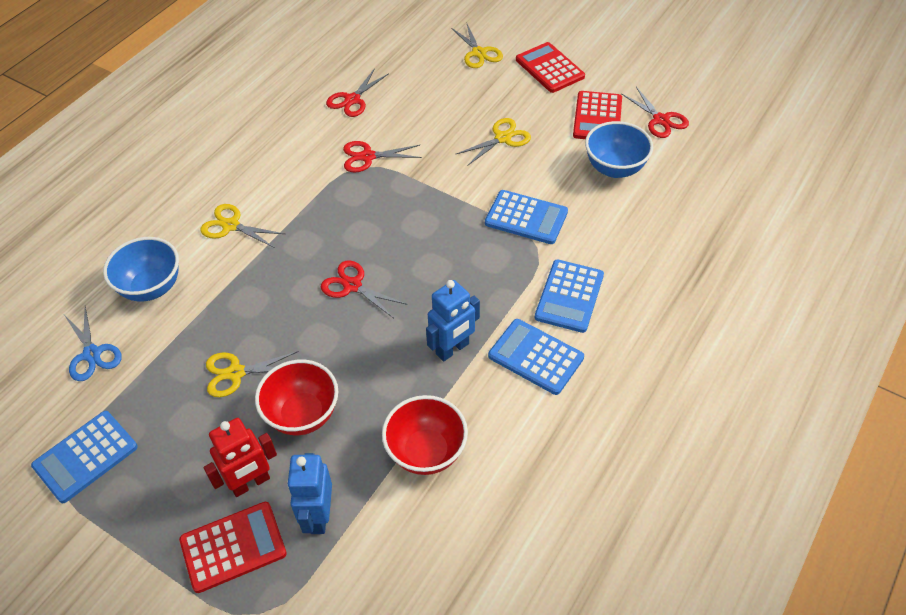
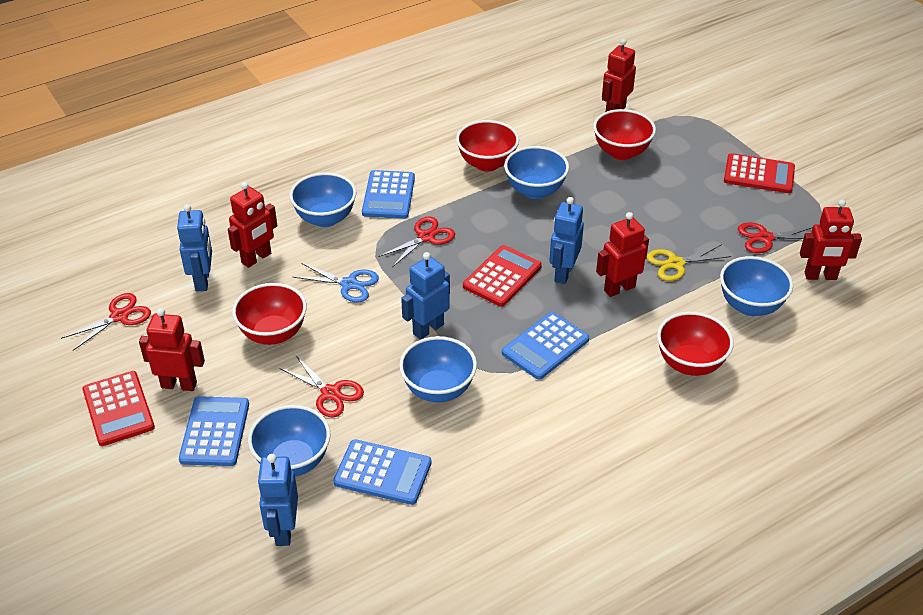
blue bowl: [103,237,179,302] [585,121,653,178] = 2 -> [248,405,330,476] [290,172,357,227] [399,336,477,402] [504,146,569,199] [720,256,793,316] = 5
blue robot: [287,453,332,534] [426,280,480,362] = 2 -> [177,204,212,291] [257,454,298,546] [401,252,450,340] [549,197,584,284] = 4
red bowl: [255,360,338,435] [382,395,468,475] = 2 -> [232,283,307,345] [456,120,519,172] [593,109,656,160] [657,312,734,376] = 4
red robot: [203,418,277,497] = 1 -> [139,308,205,391] [228,182,277,268] [596,212,649,297] [602,39,636,112] [800,200,862,280] = 5
yellow scissors: [200,204,285,248] [206,351,299,397] [451,24,503,68] [455,118,531,166] = 4 -> [647,244,732,281] = 1

